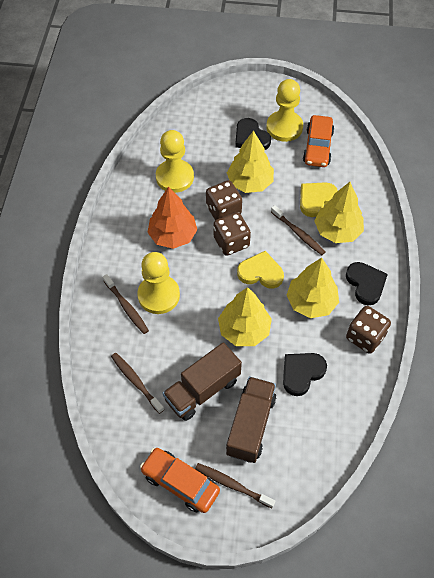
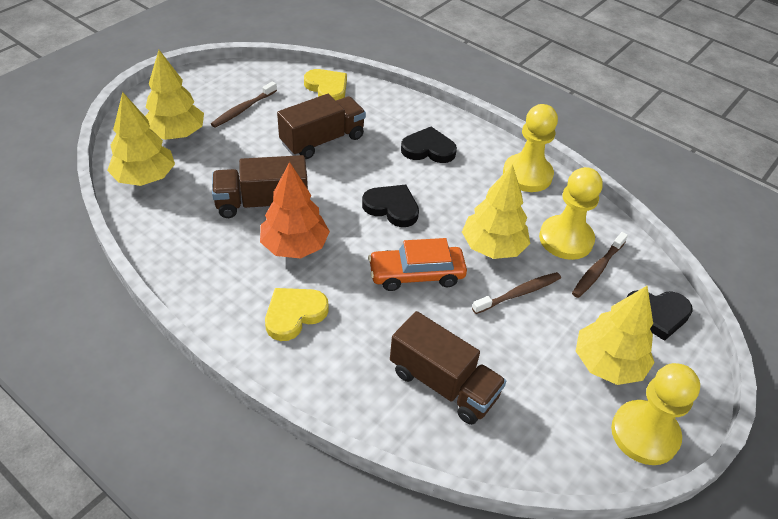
brown dice: [206,180,242,220] [213,212,251,256] [346,306,391,354] = 3 -> none = 0
brown toothbrush: [103,274,149,334] [111,353,164,414] [195,463,275,508] [271,205,325,255] = 4 -> [211,81,277,128] [472,272,561,314] [572,232,628,298] = 3
brown truck: [163,342,242,421] [226,377,276,463] = 2 -> [212,155,308,218] [277,94,366,159] [390,311,506,425] = 3
orange car: [140,448,220,513] [303,115,334,167] = 2 -> [368,238,467,291] = 1

